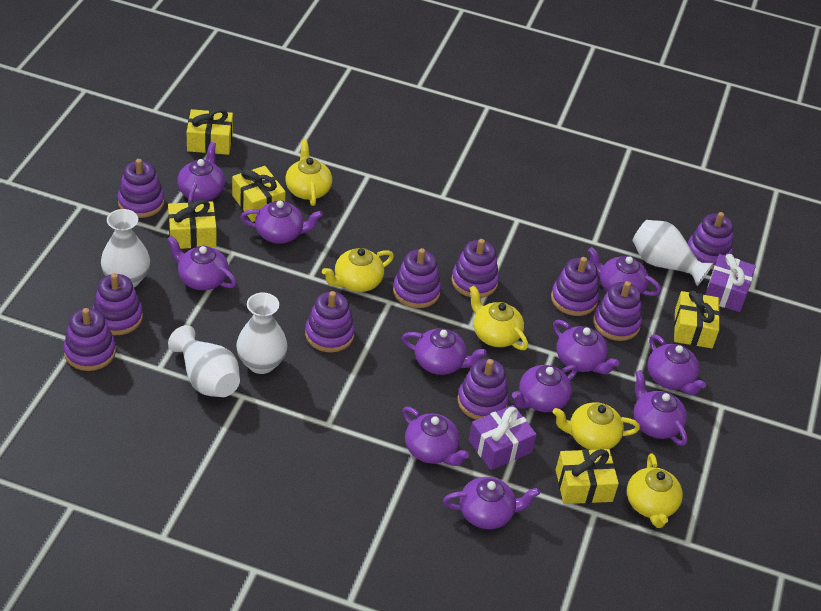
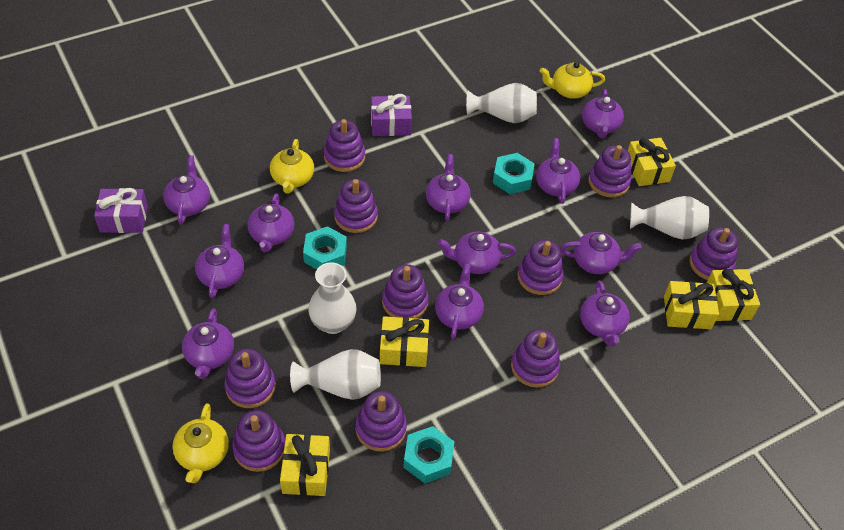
turquoise nut: none = 0 -> [303,226,347,270] [403,426,455,483] [493,153,535,194] = 3
yellow teapot: [285,140,332,206] [322,248,394,292] [469,285,528,350] [553,402,640,450] [627,453,683,528] = 5 -> [173,403,229,483] [270,139,314,194] [540,62,605,99] = 3

